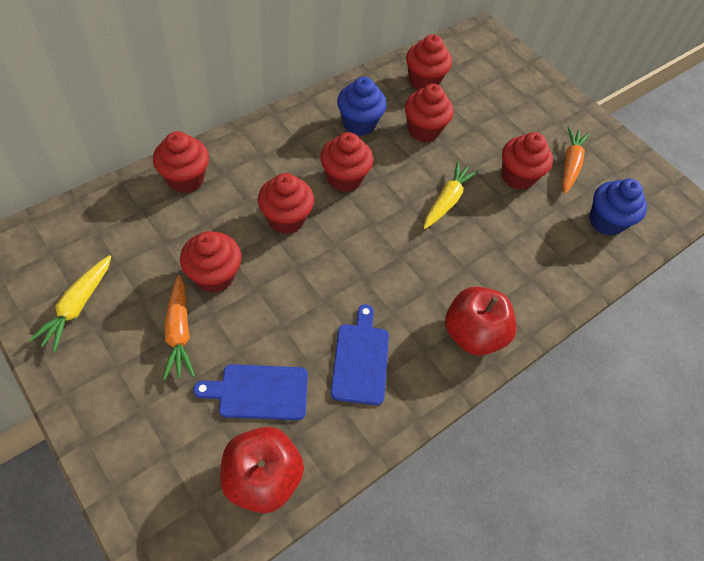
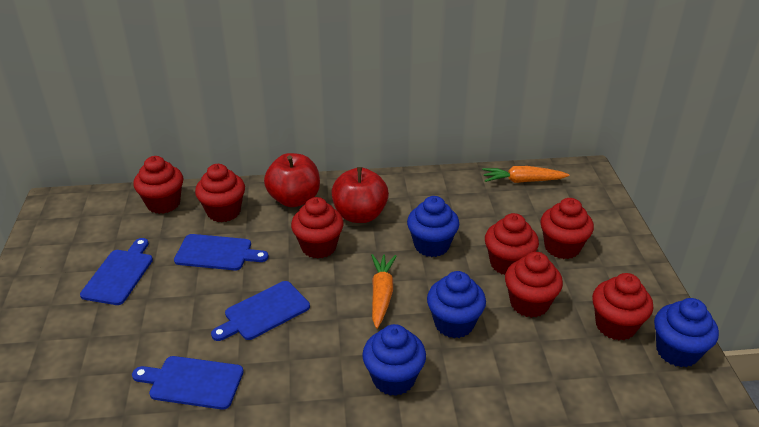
blue cupcake: [337,77,387,136] [589,179,647,236] = 2 -> [362,324,426,396] [407,196,459,257] [427,271,486,338] [654,298,719,367] = 4
blue cutting board: [193,364,308,420] [331,304,389,405] = 2 -> [80,238,153,305] [132,356,244,410] [174,234,269,270] [211,281,310,341] = 4
yellow carrot: [28,255,111,352] [424,161,479,229] = 2 -> none = 0

